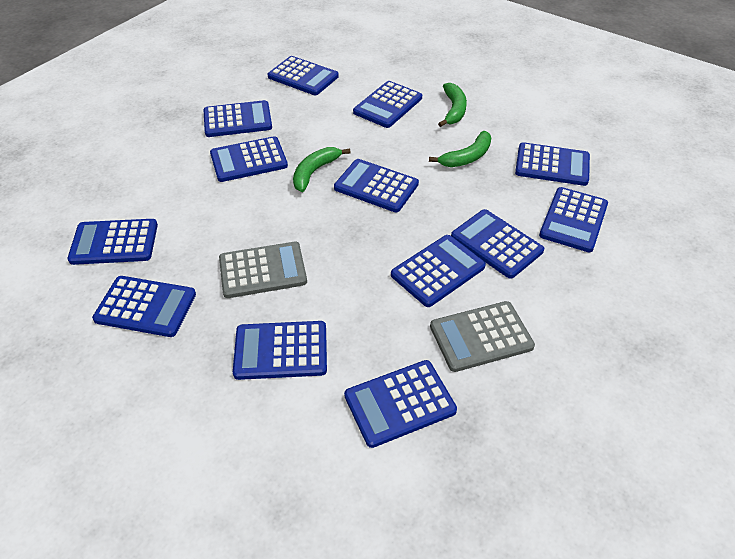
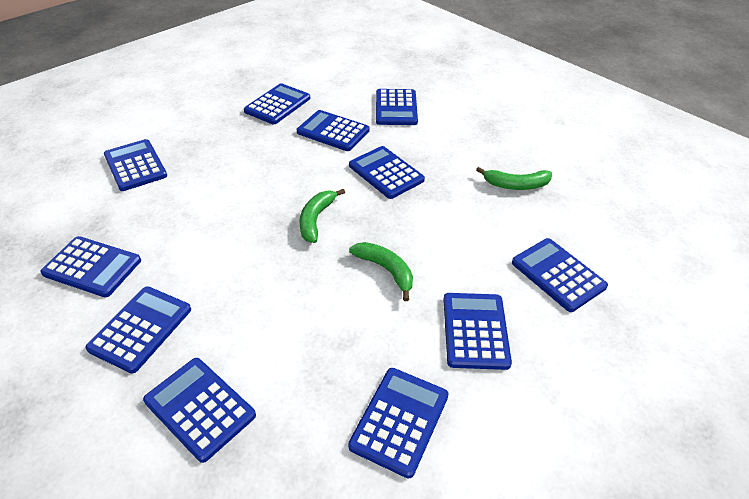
blue calculator: [67,219,158,265] [92,276,196,337] [203,100,272,137] [210,136,288,182] [233,321,327,380] [268,56,339,95] [334,159,419,212] [344,360,457,448] [353,81,422,128] [391,235,486,307] [451,209,544,279] [515,142,590,186] [539,187,608,252] = 13 -> [40,236,141,297] [85,286,191,374] [104,139,167,191] [143,358,256,463] [244,83,310,124] [297,110,369,151] [348,368,448,479] [349,146,425,199] [376,89,418,125] [443,293,512,370] [512,238,608,312] = 11
grey calculator: [219,242,307,298] [430,301,535,372] = 2 -> none = 0

